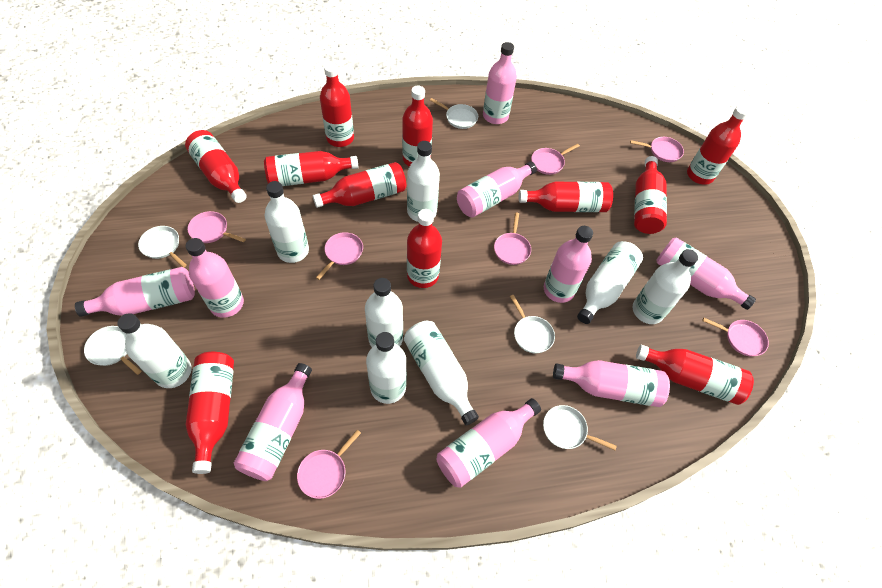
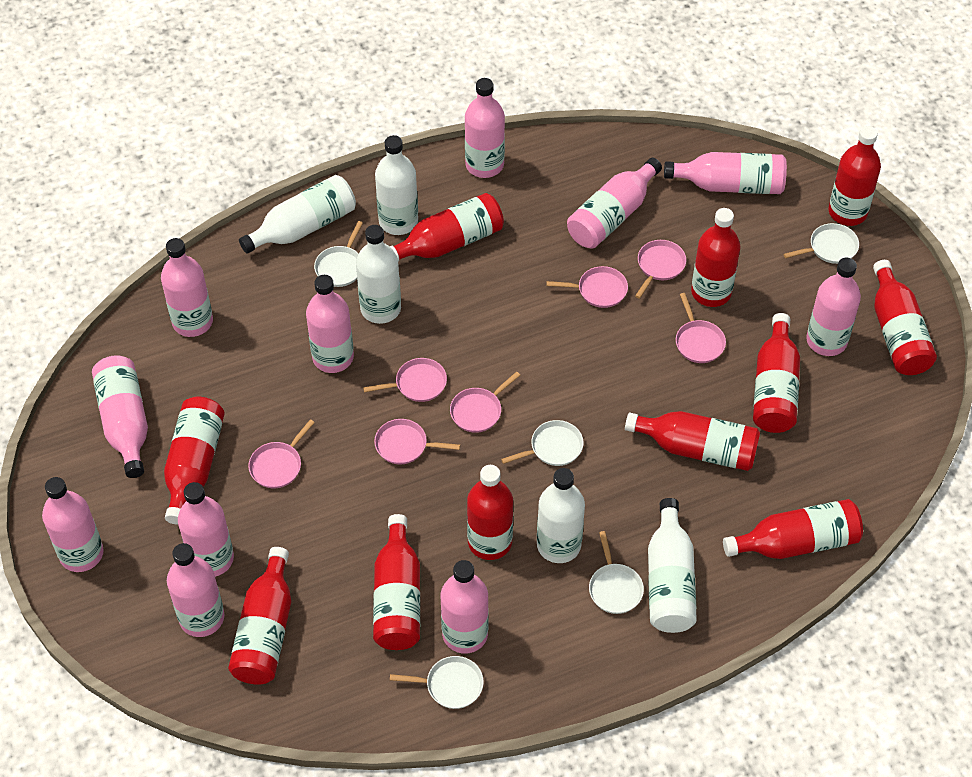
pink bottle: [75,267,195,317] [185,238,244,318] [234,363,312,481] [436,398,541,488] [457,161,537,217] [483,42,517,124] [544,226,593,303] [553,360,670,407] [656,237,756,310] = 9 -> [42,477,104,572] [92,355,148,478] [161,238,213,337] [167,543,224,637] [178,482,234,577] [306,275,354,373] [441,560,489,653] [465,78,505,178] [567,158,662,248] [664,152,787,194] [806,258,861,356] = 11
white bottle: [118,313,192,388] [265,181,309,263] [365,278,403,347] [366,332,407,404] [404,321,479,425] [407,141,440,222] [577,241,643,324] [632,249,698,324] = 8 -> [239,175,356,254] [356,225,401,324] [375,135,418,235] [537,468,585,563] [648,498,697,633] = 5

